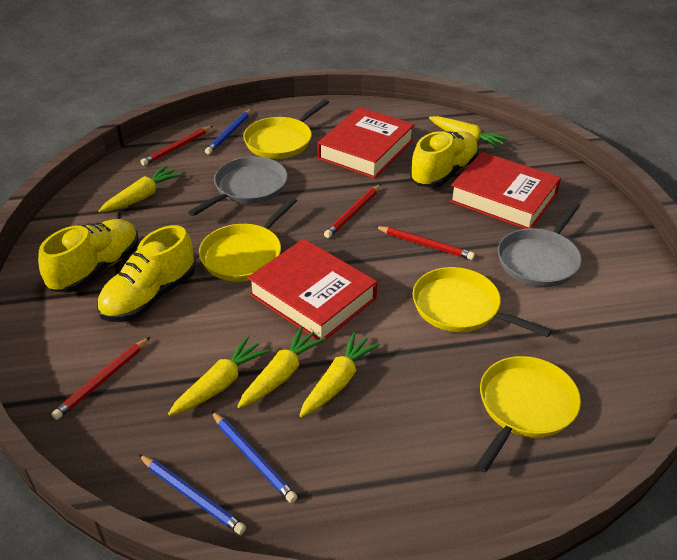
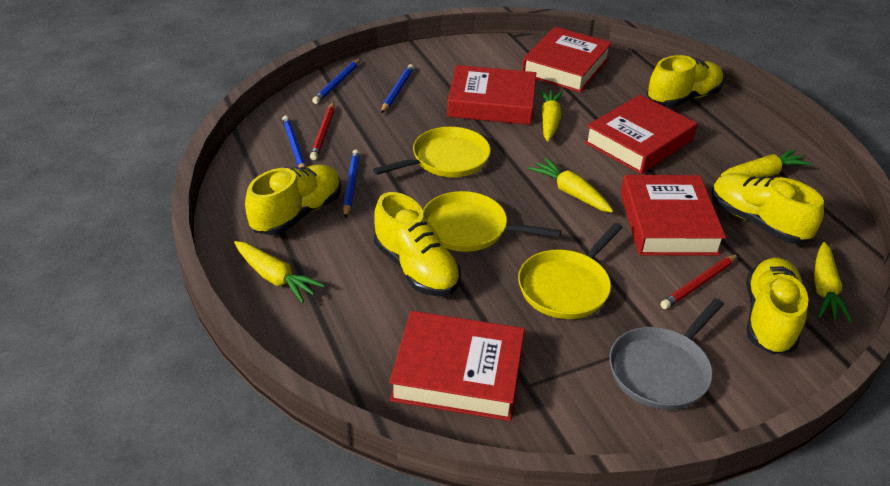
blue pencil: [138,454,246,535] [205,109,252,154] [211,411,297,503] = 3 -> [282,115,306,168] [312,59,360,104] [343,150,360,218] [381,64,414,113] = 4
grey pan: [188,156,288,216] [498,202,582,287] = 2 -> [609,298,724,410] = 1
red book: [247,239,377,343] [317,107,415,179] [449,152,561,229] = 3 -> [389,311,525,421] [447,65,536,125] [522,27,612,93] [584,95,697,174] [620,175,726,256] = 5
red pencil: [51,337,150,420] [140,126,213,166] [324,184,381,238] [375,226,475,260] = 4 -> [310,102,335,160] [660,254,738,309] = 2
yellow pan: [199,197,297,281] [243,99,329,159] [413,267,552,337] [475,356,581,473] = 4 -> [373,127,491,177] [423,191,561,252] [518,223,623,319] = 3
yellow shoe: [38,219,138,293] [97,225,195,322] [410,131,479,188] = 3 -> [245,165,341,235] [374,192,461,297] [647,55,724,107] [712,173,824,244] [746,258,809,354] = 5

